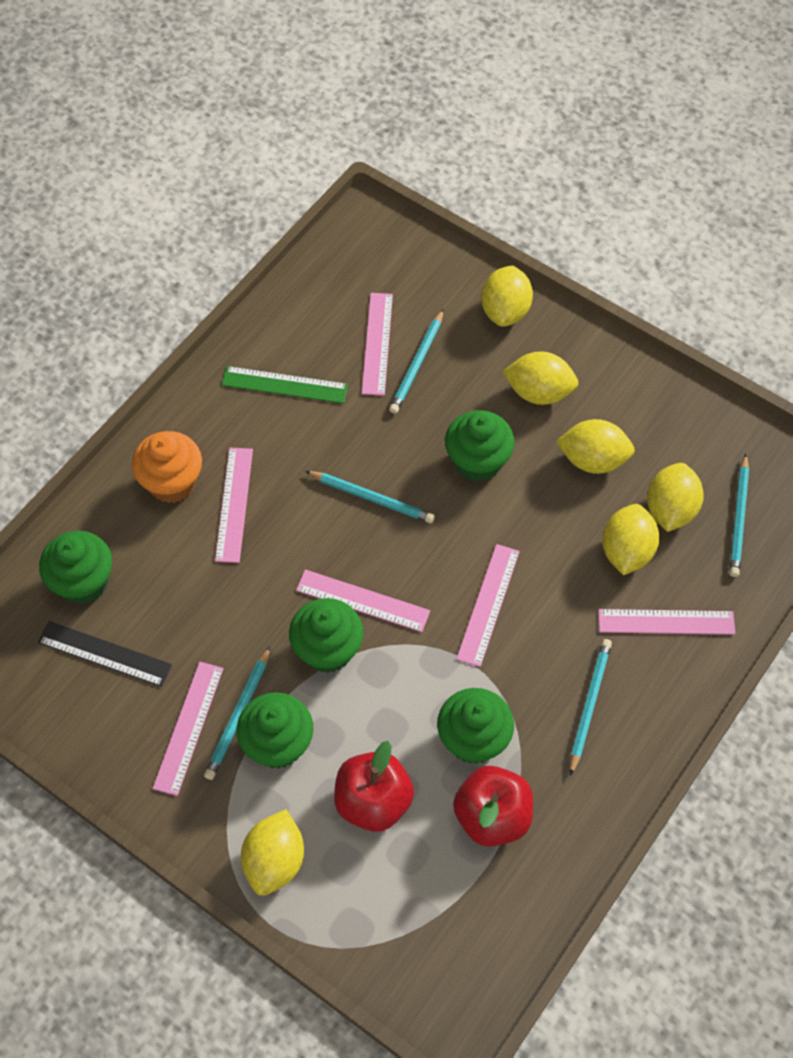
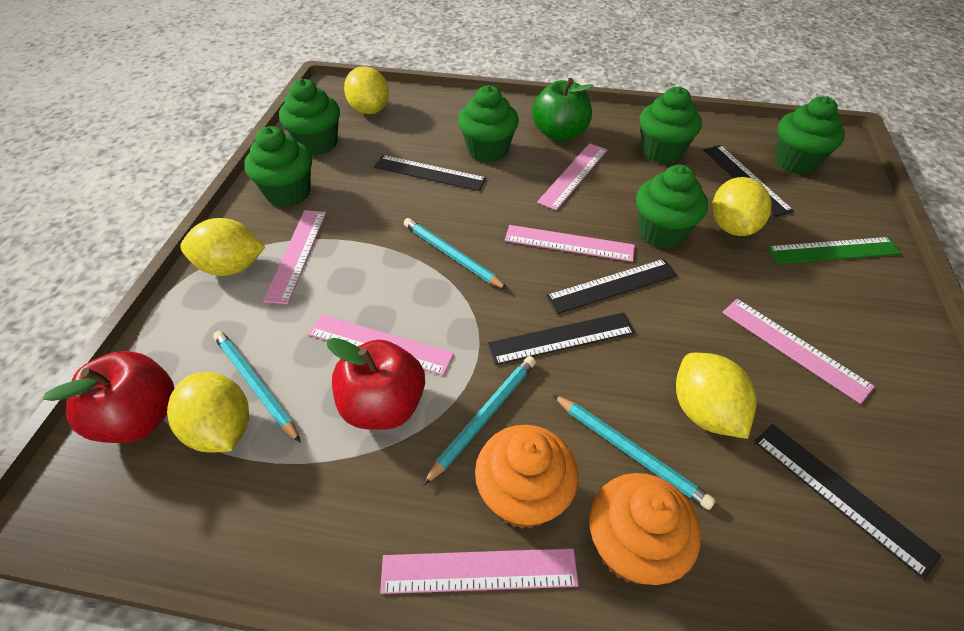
black ruler: [38,621,172,687] = 1 -> [374,155,486,191] [487,312,635,365] [546,259,678,314] [704,145,794,217] [754,424,941,579] = 5
green apple: none = 0 -> [532,78,594,142] = 1
green cupcake: [39,531,112,604] [236,692,314,769] [289,598,364,673] [437,688,514,764] [445,410,515,482] = 5 -> [244,126,312,207] [279,79,340,155] [458,85,519,163] [636,165,708,249] [639,86,702,164] [774,96,845,175] = 6
orange cupcake: [132,431,202,503] = 1 -> [475,425,578,529] [589,473,701,585] = 2
turquoise pencil: [204,646,270,780] [305,471,435,523] [389,309,444,414] [570,639,612,776] [729,454,749,577] = 5 -> [213,331,301,443] [404,218,508,290] [423,356,536,486] [553,395,716,510] = 4
yellow lemon: [241,809,304,896] [481,265,533,327] [502,351,579,405] [556,419,635,474] [602,504,660,575] [647,463,704,532] = 6 -> [167,372,249,453] [180,218,265,276] [344,66,389,114] [676,353,757,439] [712,177,772,236] = 5

